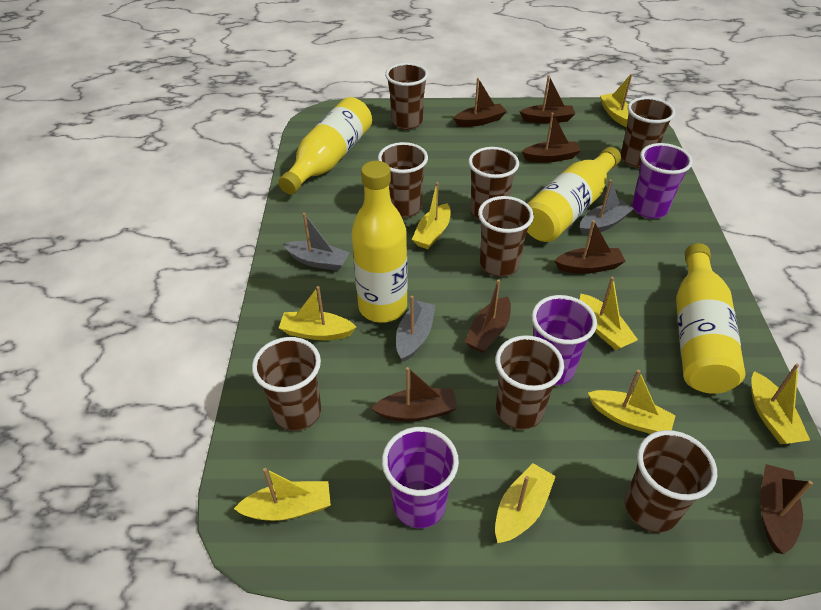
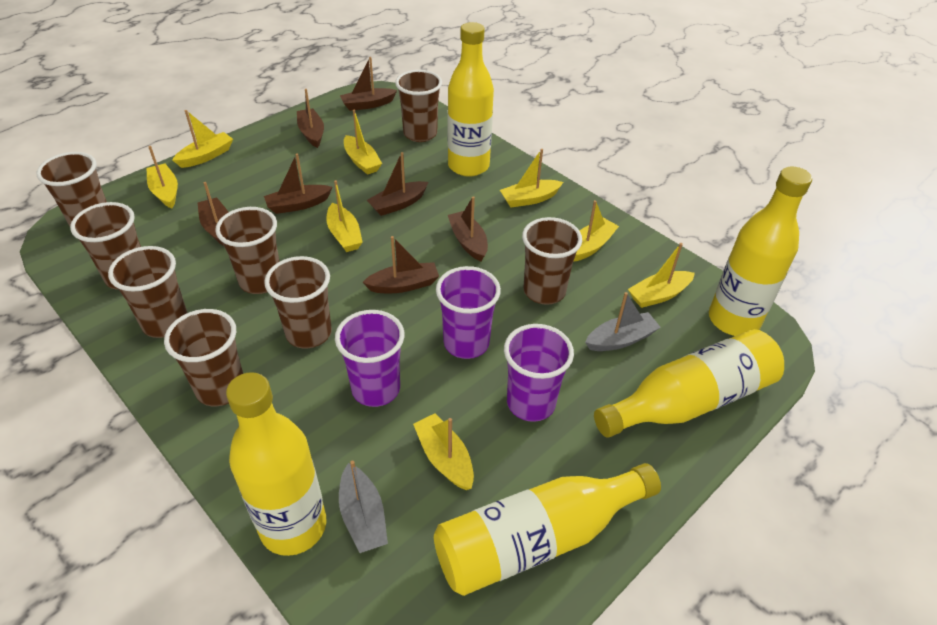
grey boat: [283,213,350,271] [396,296,436,362] [580,180,634,235] = 3 -> [339,461,388,553] [585,292,661,351] = 2
yellow bottle: [278,97,372,195] [352,161,408,323] [527,147,621,242] [676,243,745,394] = 4 -> [226,372,326,556] [434,463,661,596] [448,22,494,177] [594,329,784,438] [709,167,812,336] = 5

